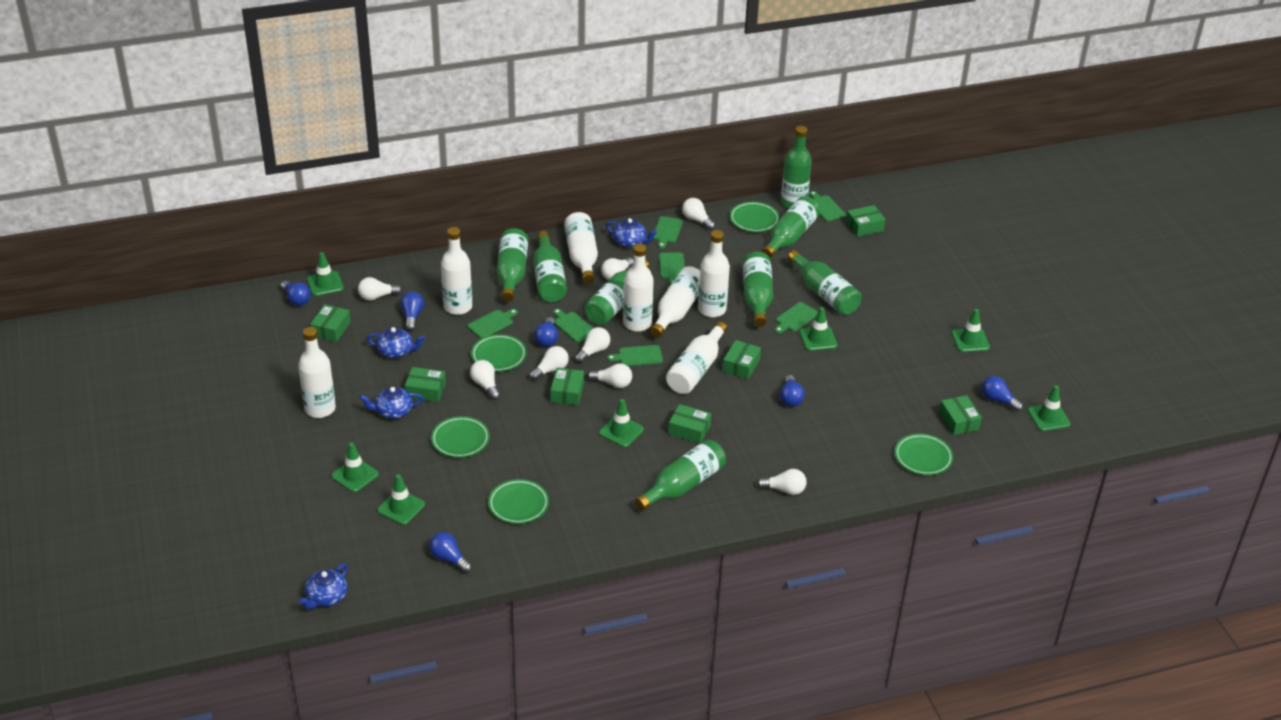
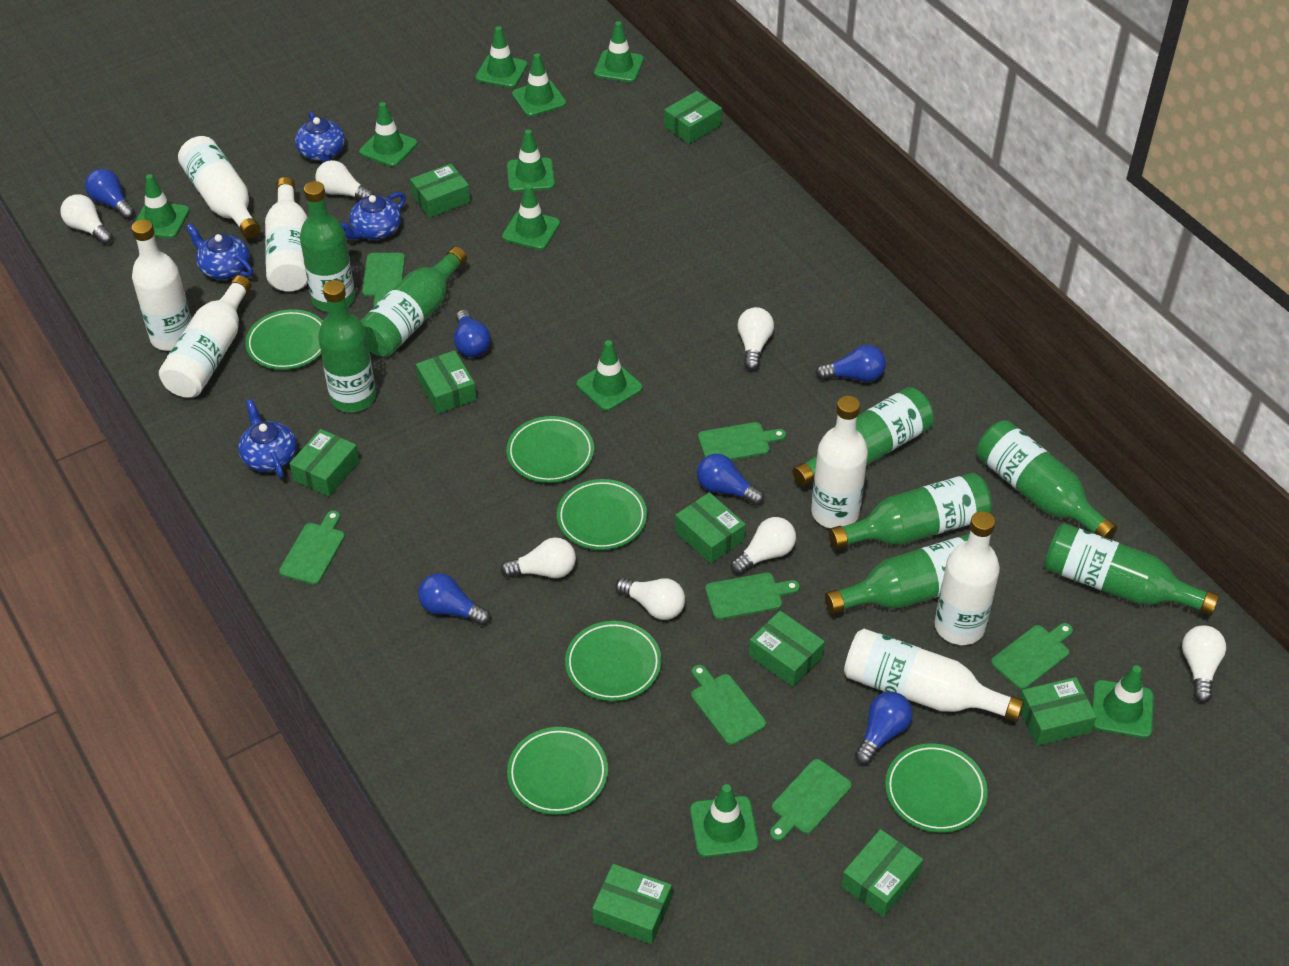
green box: [310,304,351,342] [405,367,446,402] [551,368,584,405] [668,404,711,444] [723,340,761,379] [846,205,885,237] [939,395,982,435] = 7 -> [289,429,359,496] [410,163,470,218] [416,350,477,414] [592,864,672,944] [664,91,722,144] [675,492,746,564] [749,611,825,687] [841,829,923,917] [1020,677,1097,746] = 9
green plate: [431,416,490,458] [471,334,527,371] [488,479,549,524] [730,202,780,232] [895,434,953,475] = 5 -> [245,309,323,370] [506,416,594,483] [507,727,608,815] [557,479,647,550] [565,621,662,701] [885,743,988,833] = 6
green traffic cone: [307,252,344,296] [331,442,379,492] [377,475,425,525] [599,399,644,447] [800,307,837,351] [951,309,990,352] [1028,385,1071,431] = 7 -> [135,174,190,238] [359,102,417,167] [475,26,528,88] [502,184,560,250] [507,129,555,192] [512,53,566,117] [577,340,643,411] [594,21,644,82] [690,784,759,857] [1092,665,1154,738] = 10
white light bulb: [358,277,402,301] [470,360,500,400] [529,346,569,380] [575,327,610,363] [587,363,632,388] [601,257,634,280] [682,198,715,230] [757,469,806,495] = 8 -> [60,194,113,244] [315,160,374,200] [501,537,576,578] [615,578,685,620] [731,517,796,574] [737,307,774,370] [1182,626,1226,702] = 7

